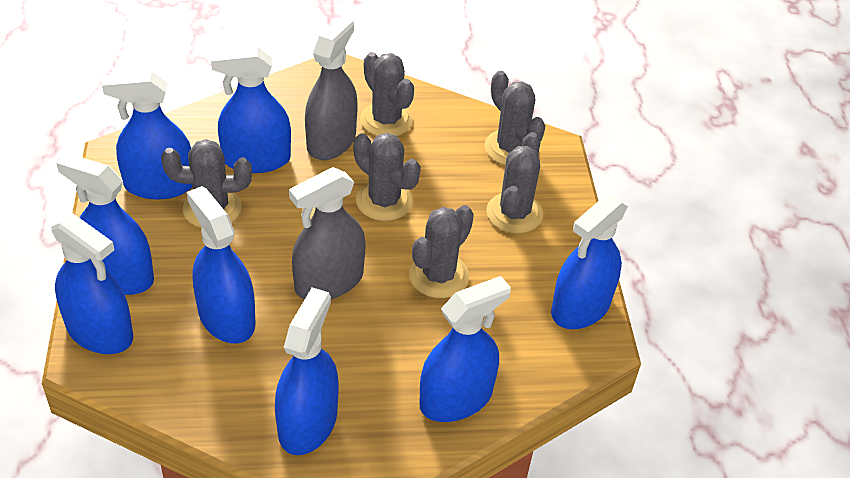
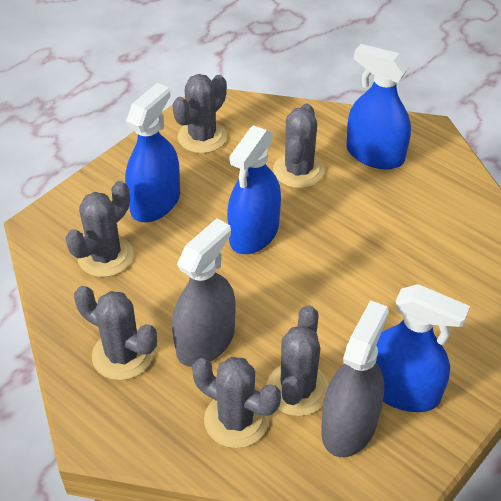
blue spray bottle: [51,213,133,354] [56,153,154,295] [102,72,193,200] [187,186,256,344] [211,47,291,173] [275,287,338,455] [419,276,511,422] [551,194,628,329] = 8 -> [125,83,180,222] [227,125,281,254] [346,44,411,169] [376,284,470,412] = 4

